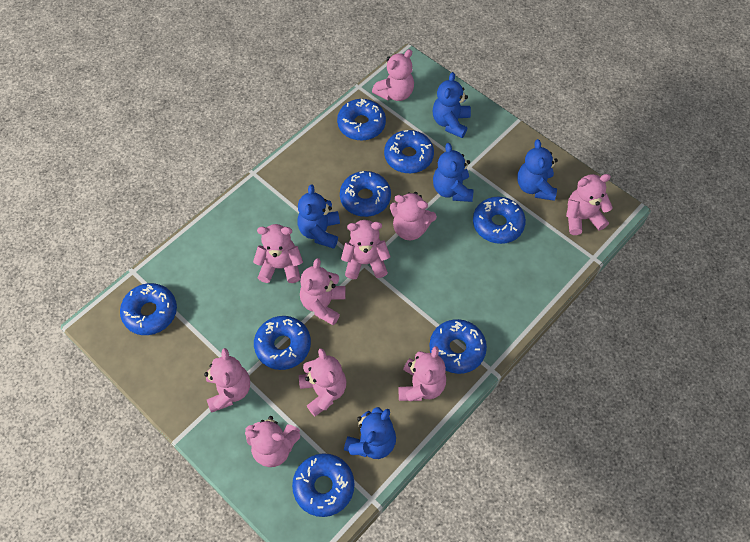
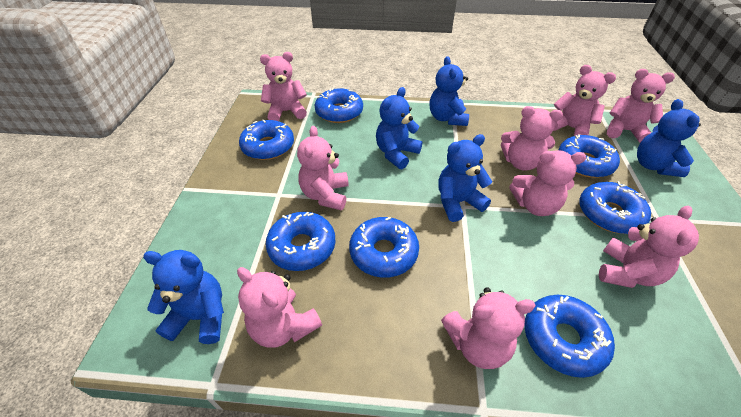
blue donut: [120,283,177,335] [254,316,311,370] [292,453,354,517] [337,99,386,141] [340,171,391,217] [384,130,434,173] [429,319,487,374] [473,196,526,244] = 8 -> [239,120,294,160] [266,212,335,271] [315,88,363,123] [349,217,419,278] [524,295,615,378] [558,134,620,178] [579,181,651,234] = 7
pink teddy bear: [204,348,250,413] [245,416,300,467] [253,224,303,283] [299,348,346,417] [300,258,346,325] [341,220,390,279] [372,49,414,101] [390,192,437,240] [399,346,446,402] [566,174,613,235] = 10 -> [237,267,322,348] [260,52,307,121] [297,126,349,210] [441,287,536,369] [501,106,563,171] [509,150,586,216] [553,65,616,136] [599,206,699,288] [607,69,675,143] = 9

